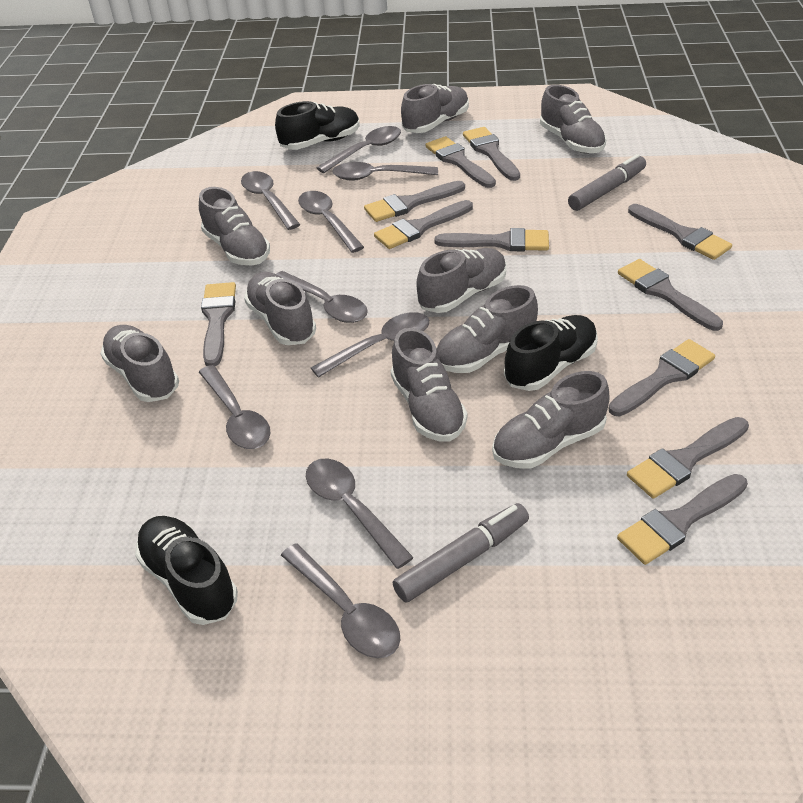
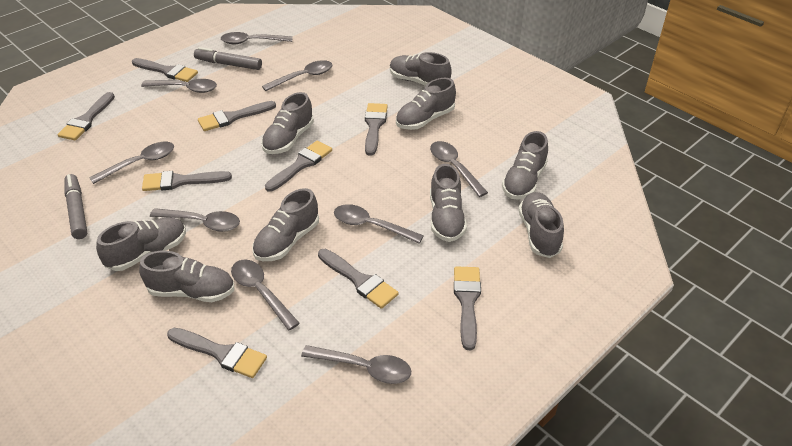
black shoe: [135,516,238,625] [275,101,360,150] [504,315,598,391] = 3 -> none = 0
grey brush: [201,282,236,366] [364,181,465,222] [374,200,473,249] [425,136,496,188] [435,228,549,251] [463,127,520,181] [608,339,715,416] [617,474,748,565] [618,259,723,331] [627,417,749,499] [628,204,732,260] = 11 -> [57,92,115,140] [132,58,198,82] [142,171,232,191] [167,328,267,378] [198,101,276,131] [265,141,332,192] [318,249,399,309] [365,103,388,156] [454,267,481,350] = 9

